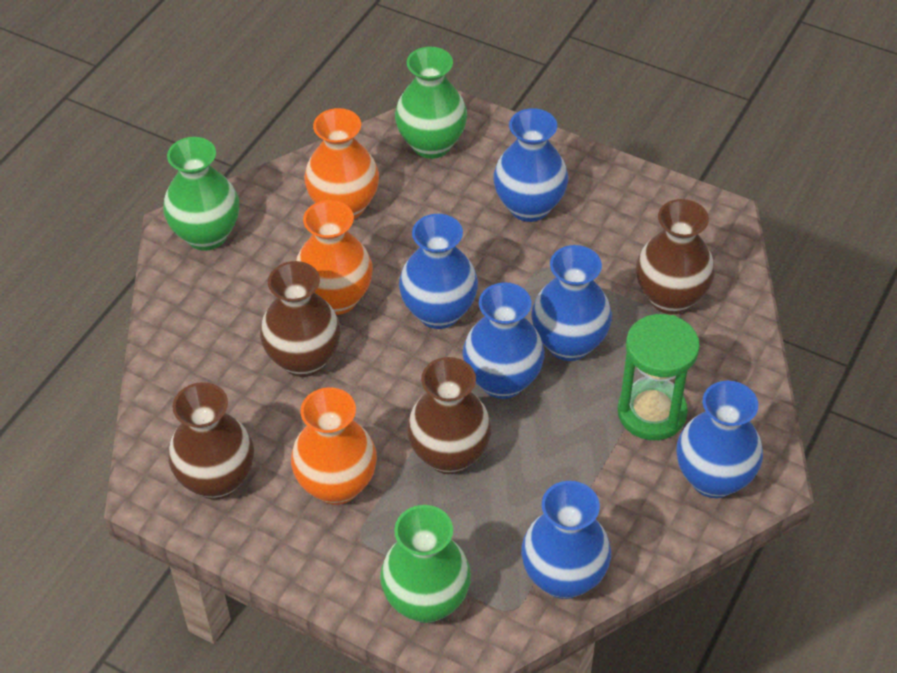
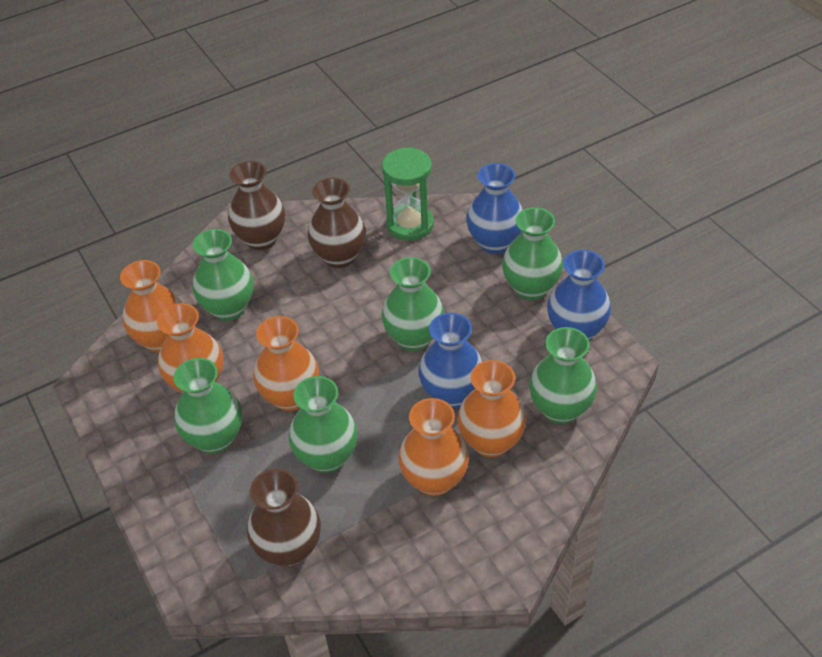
blue vase: [399,214,478,329] [463,283,545,399] [493,108,568,222] [521,481,611,599] [531,245,612,361] [677,381,763,498] = 6 -> [418,313,482,408] [466,163,523,254] [547,250,611,340] = 3
brown vase: [168,382,254,500] [260,261,341,377] [407,357,492,474] [636,199,715,314] = 4 -> [228,161,285,250] [247,469,321,567] [307,178,366,268] = 3
green vase: [163,137,239,251] [380,505,471,623] [395,47,467,159] = 3 -> [174,358,242,454] [193,229,253,321] [289,376,358,473] [381,257,444,351] [502,207,563,300] [529,327,597,424] = 6
orange vase: [291,387,377,505] [296,200,373,315] [304,108,379,219] = 3 -> [120,260,182,353] [157,303,223,393] [253,316,319,411] [398,398,469,496] [457,360,526,457] = 5

